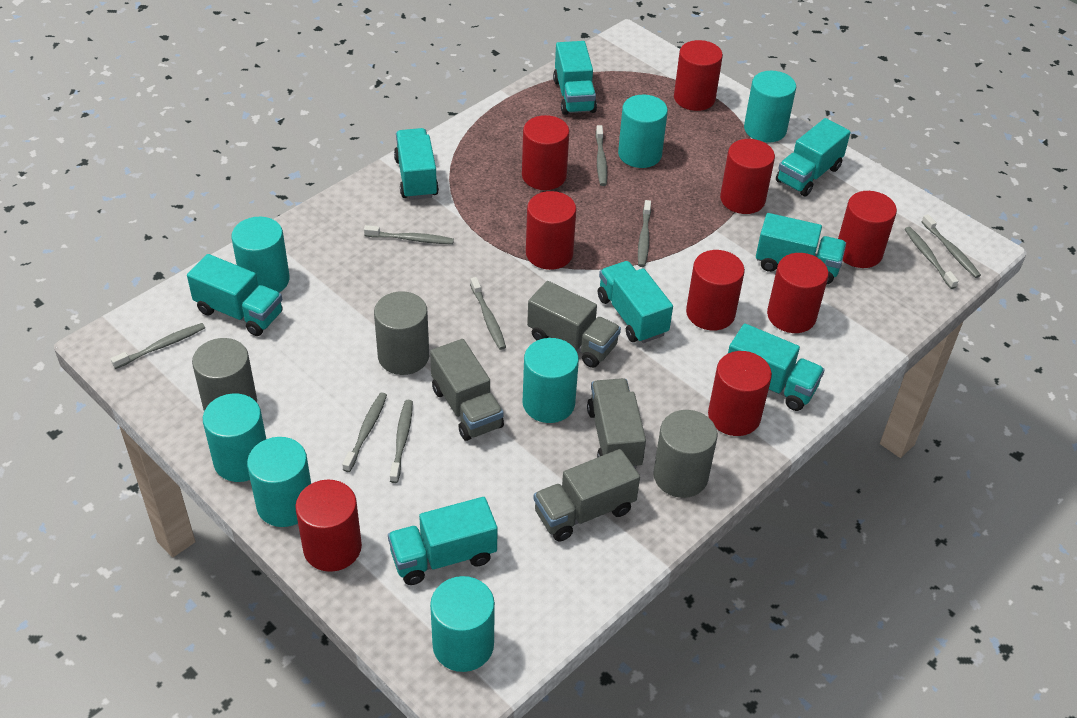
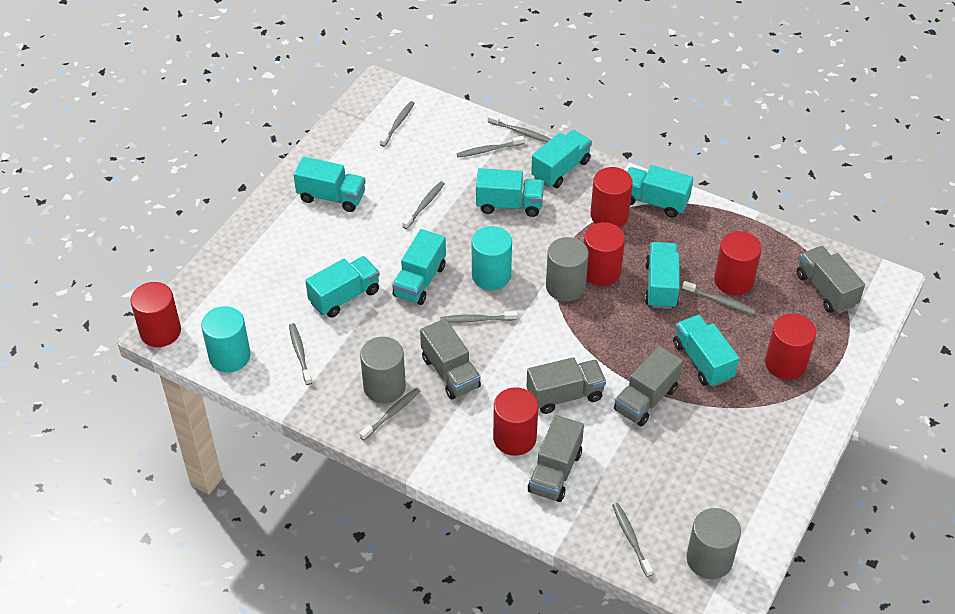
grey truck: [430,339,504,441] [527,281,621,368] [533,449,640,541] [587,378,646,469] = 4 -> [420,319,481,399] [526,357,606,414] [528,415,584,502] [614,346,683,426] [797,246,865,314] = 5
red cylinder: [295,480,362,572] [522,115,569,190] [526,191,576,270] [674,40,723,111] [686,250,745,331] [708,351,772,436] [720,139,775,214] [767,253,829,333] [838,191,897,268] = 9 -> [130,282,181,347] [493,388,538,456] [584,222,625,286] [590,167,633,227] [714,231,762,295] [765,314,816,380] = 6
turquoise cylinder: [203,393,266,482] [231,217,290,292] [247,437,311,527] [430,576,495,672] [522,338,579,423] [618,95,668,168] [744,71,796,143] = 7 -> [201,306,251,372] [472,226,512,290] = 2

